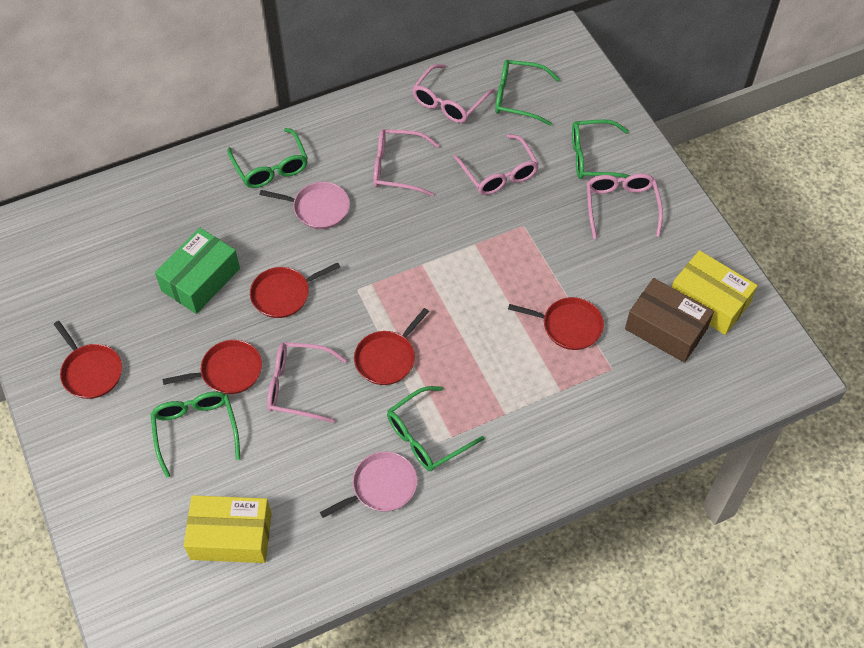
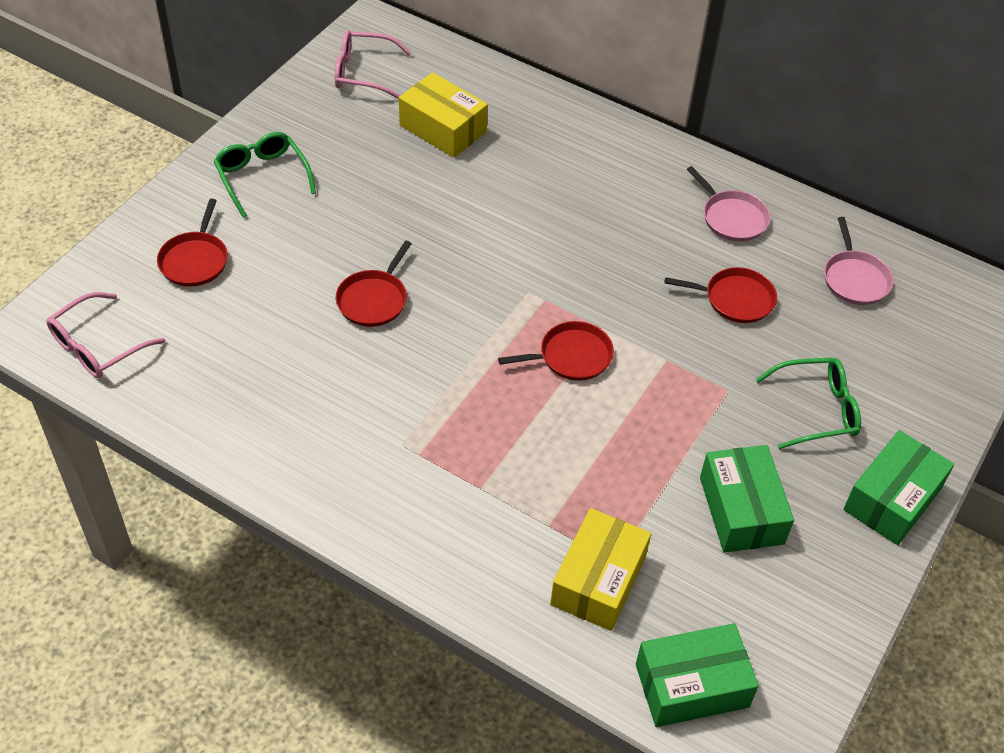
brown box: [625,278,714,363] = 1 -> none = 0
green box: [155,228,240,314] = 1 -> [636,623,759,727] [700,445,794,553] [843,430,954,545] = 3
green glasses: [151,392,240,478] [228,128,308,188] [387,386,484,471] [495,60,560,126] [572,119,630,179] = 5 -> [214,132,316,218] [756,358,861,449] = 2
pink glasses: [267,342,347,423] [373,129,440,196] [412,64,495,123] [453,134,539,195] [587,173,663,239] = 5 -> [46,292,166,378] [335,30,412,99] = 2
red pan: [54,321,122,399] [162,340,262,394] [250,262,340,318] [354,308,429,385] [508,297,604,350] = 5 -> [157,198,228,287] [336,241,412,327] [498,321,614,381] [664,267,777,323] = 4

